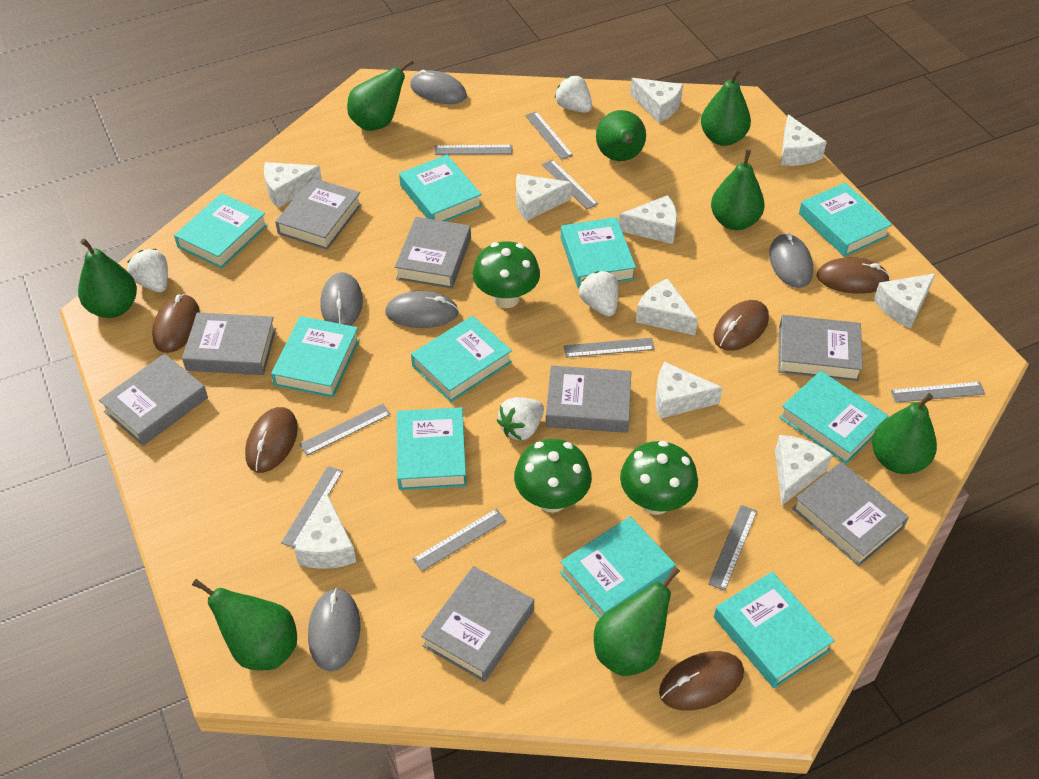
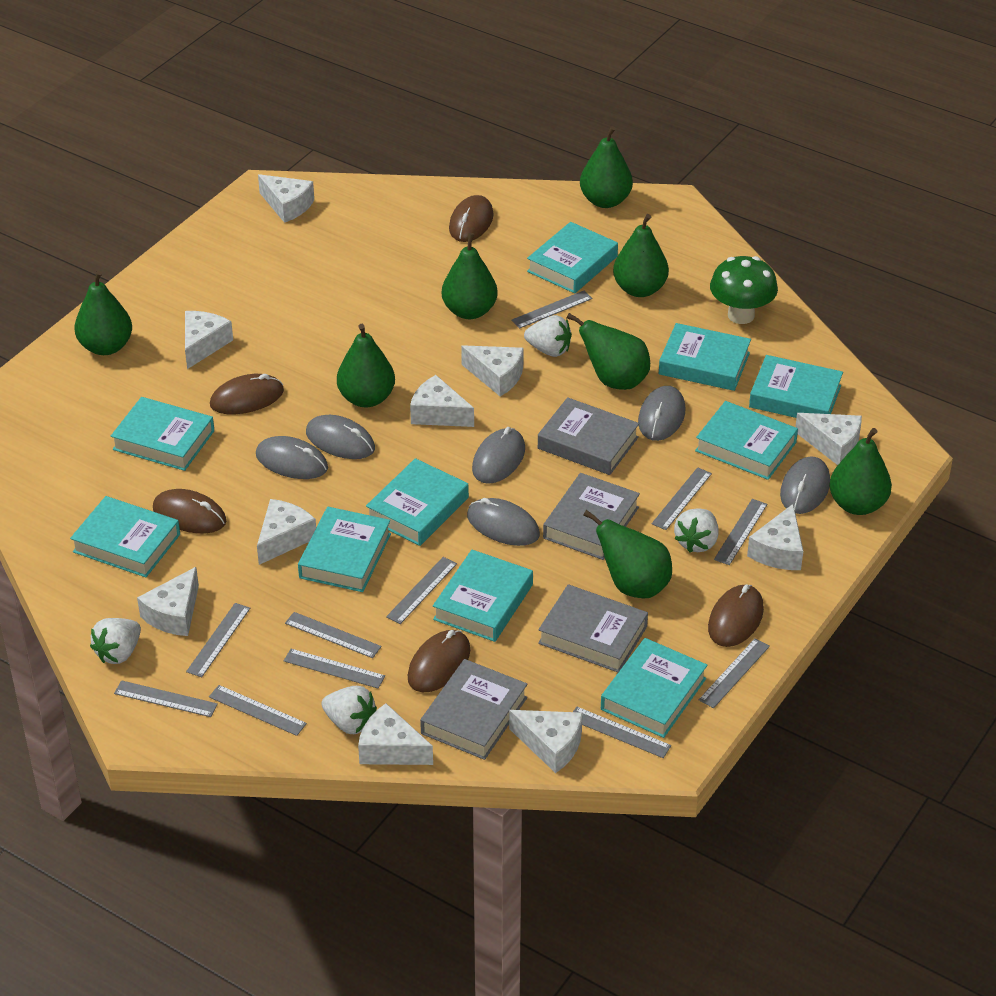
green mushroom: [473,241,540,308] [514,439,592,512] [620,441,698,515] = 3 -> [710,256,778,324] = 1
grey book: [99,354,208,446] [182,312,276,375] [275,177,362,250] [395,217,471,289] [421,566,534,682] [546,365,631,433] [778,315,863,381] [792,462,909,566] = 8 -> [420,659,527,760] [538,397,639,475] [538,584,648,672] [543,473,640,560] = 4
grey mouse: [308,588,360,671] [320,272,363,326] [385,291,459,328] [410,70,467,104] [769,233,813,288] = 5 -> [256,436,328,479] [306,415,375,459] [467,498,540,546] [472,427,525,484] [638,386,685,441] [780,456,830,514] = 6
grey ruler: [281,466,343,548] [299,404,391,456] [413,509,506,571] [434,145,512,155] [525,111,573,160] [542,159,598,209] [564,338,655,358] [708,505,757,591] [891,381,985,403] = 9 -> [114,680,218,717] [186,603,250,677] [209,685,307,736] [284,649,385,689] [285,612,381,658] [386,557,457,624] [511,291,593,329] [573,707,671,758] [652,467,712,530] [699,638,770,708] [714,499,767,565] = 11

